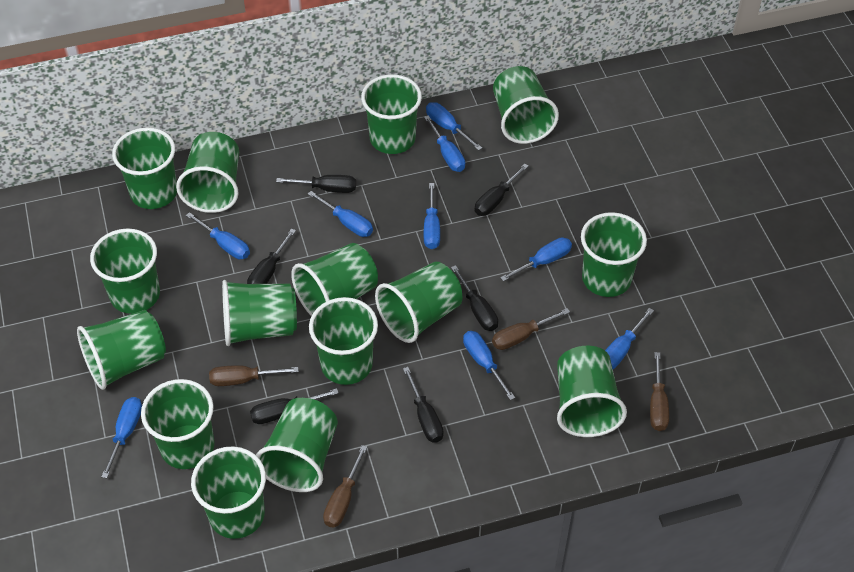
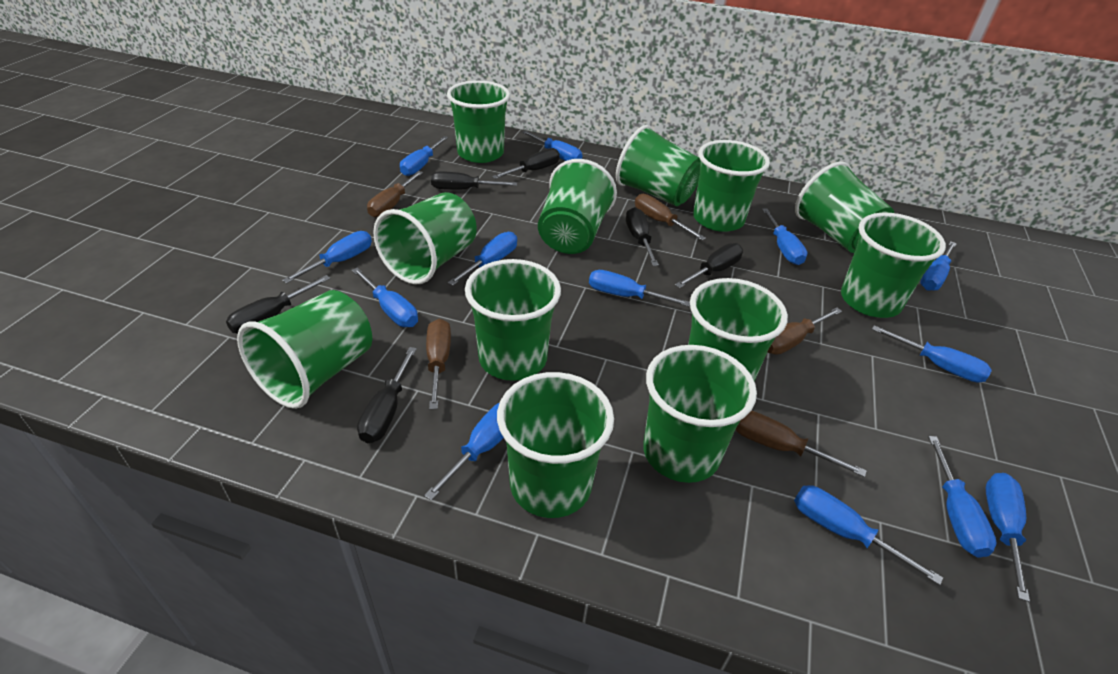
blue screwdriver: [101,397,142,478] [186,212,250,259] [308,191,373,237] [424,115,465,172] [424,183,440,249] [426,102,482,151] [463,331,515,400] [500,237,572,282] [605,308,654,369] = 9 -> [282,231,372,284] [351,268,418,327] [400,136,448,176] [424,403,504,501] [448,232,517,286] [522,131,583,161] [589,270,690,307] [762,208,808,265] [794,485,943,585] [872,325,992,382] [920,241,957,291] [928,436,997,558] [986,473,1030,602] = 13
brown screwdriver: [209,365,299,386] [323,445,367,528] [492,308,570,350] [650,352,669,431] = 4 -> [367,171,423,217] [426,319,451,409] [635,194,706,240] [736,411,867,477] [767,307,842,355] = 5
green cup: [77,310,166,390] [90,228,160,314] [112,127,177,209] [141,379,215,469] [176,132,239,213] [191,446,266,539] [222,280,297,346] [256,398,338,492] [291,243,378,316] [309,297,378,385] [361,74,422,154] [375,262,463,343] [493,66,559,144] [557,346,627,437] [581,212,647,297] = 15 -> [237,290,372,409] [373,192,477,285] [447,80,510,163] [465,259,561,381] [497,372,614,518] [538,159,617,254] [616,125,700,206] [643,345,757,483] [688,278,788,382] [693,140,770,232] [795,162,894,253] [841,212,946,318] = 12

